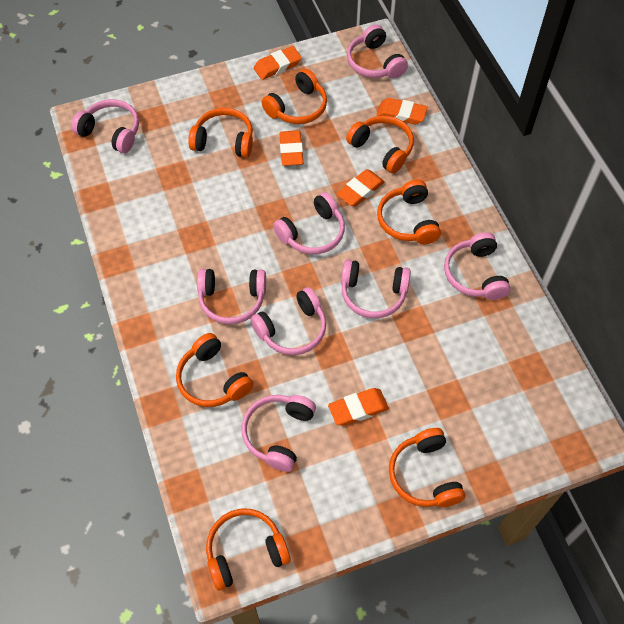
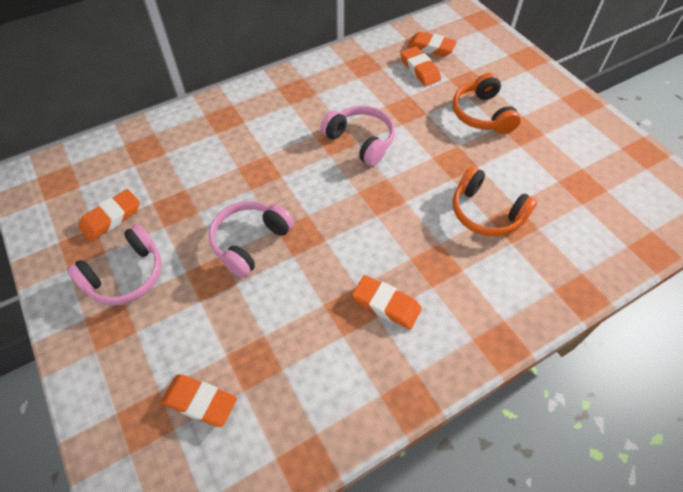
orange headphones: [176,333,253,407] [188,108,253,158] [206,509,291,590] [261,69,327,124] [346,116,414,173] [377,180,441,244] [389,428,466,507] = 7 -> [452,73,521,134] [453,166,537,236] = 2
pink headphones: [71,99,139,153] [197,269,266,325] [242,395,316,472] [251,287,326,355] [273,192,345,254] [341,259,411,318] [347,24,408,78] [444,232,511,300] = 8 -> [67,224,162,305] [209,201,294,278] [320,106,395,166] = 3

